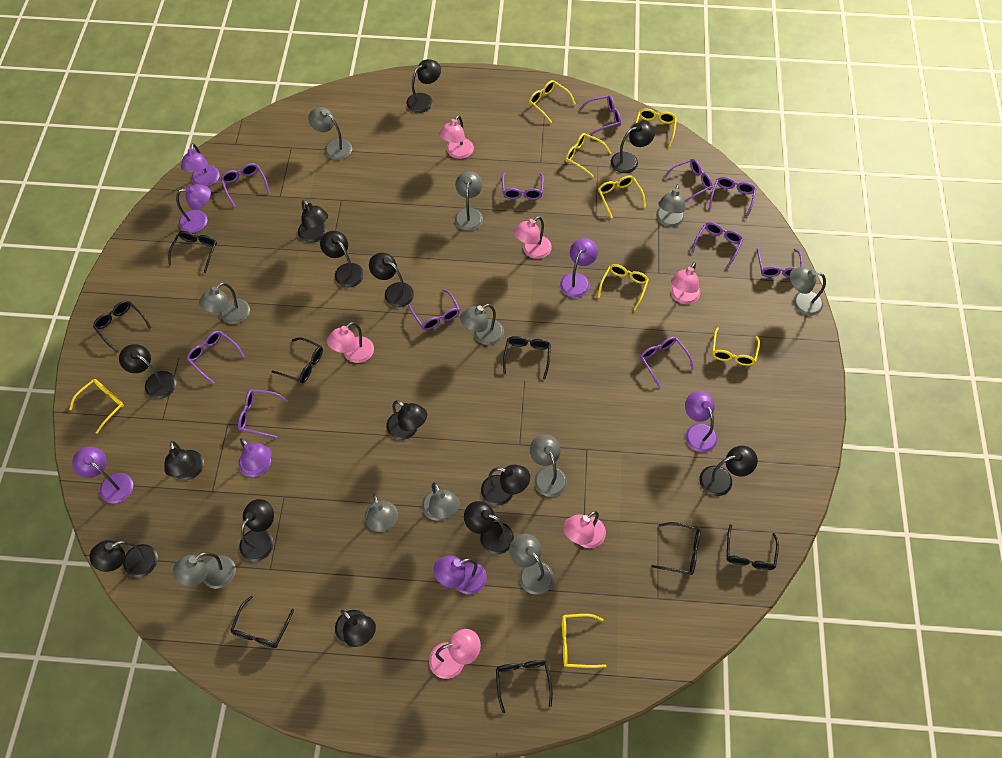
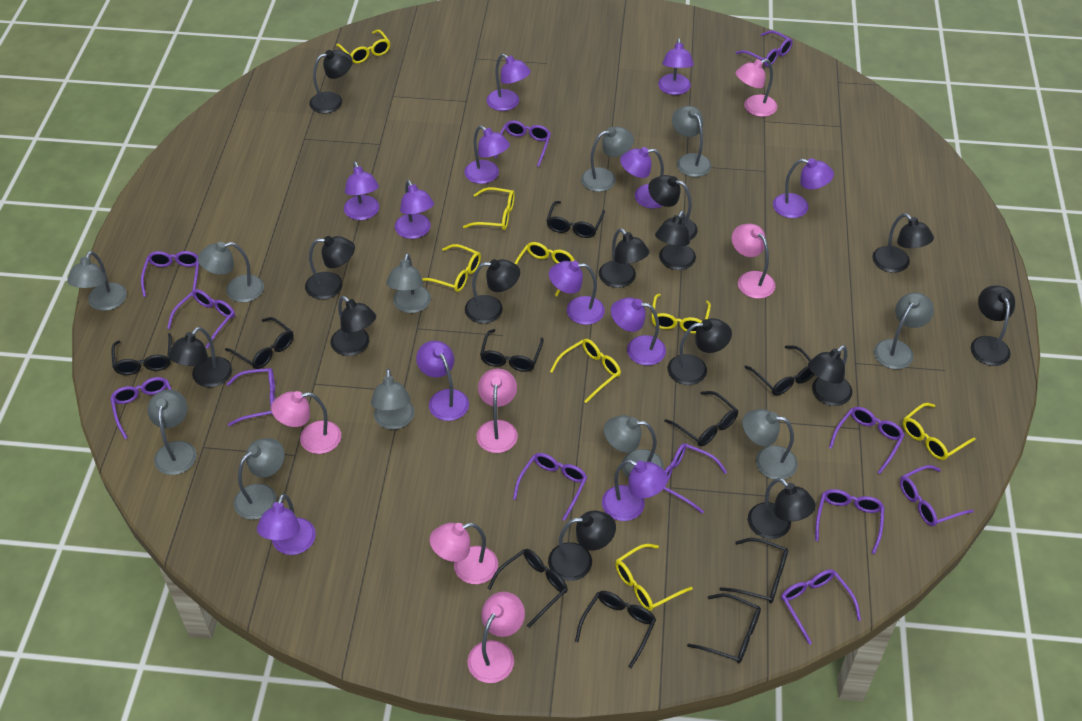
black glasses: [93,301,151,352] [168,231,217,273] [230,595,294,648] [271,337,323,383] [496,660,553,714] [503,336,551,379] [651,522,701,575] [727,524,779,570] = 8 -> [111,333,172,375] [225,317,294,369] [480,329,544,372] [488,549,568,627] [547,201,605,238] [575,591,656,668] [664,391,739,446] [687,593,761,663] [720,538,788,603] [745,345,814,395] = 10
purple glasses: [187,331,245,384] [221,163,270,207] [238,389,289,439] [408,289,460,330] [502,173,544,200] [579,95,621,135] [640,337,694,388] [664,159,713,202] [691,222,743,269] [709,177,756,219] [757,248,803,278] = 11 -> [110,377,172,439] [141,251,199,297] [167,289,235,349] [227,368,275,426] [495,120,551,167] [513,453,587,521] [664,443,727,513] [736,31,793,67] [781,569,861,645] [815,489,884,554] [829,407,905,474] [900,465,974,526] = 12
purple lamp: [72,446,133,503] [176,184,211,233] [181,143,220,187] [238,438,272,477] [434,556,487,594] [560,238,598,297] [685,391,718,452] = 7 -> [257,494,316,555] [344,162,379,220] [395,180,434,239] [416,341,469,421] [464,126,510,184] [486,54,531,111] [549,261,605,325] [602,460,668,521] [611,297,666,365] [620,147,664,208] [658,38,694,95] [773,158,834,218] = 12

